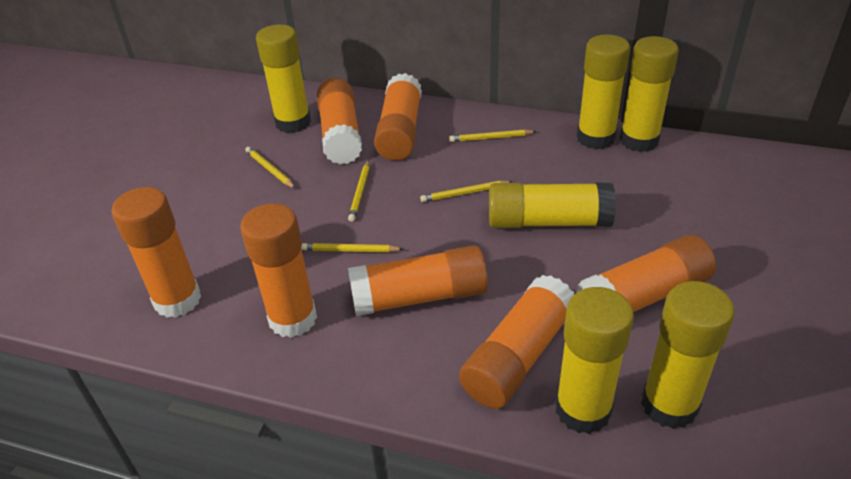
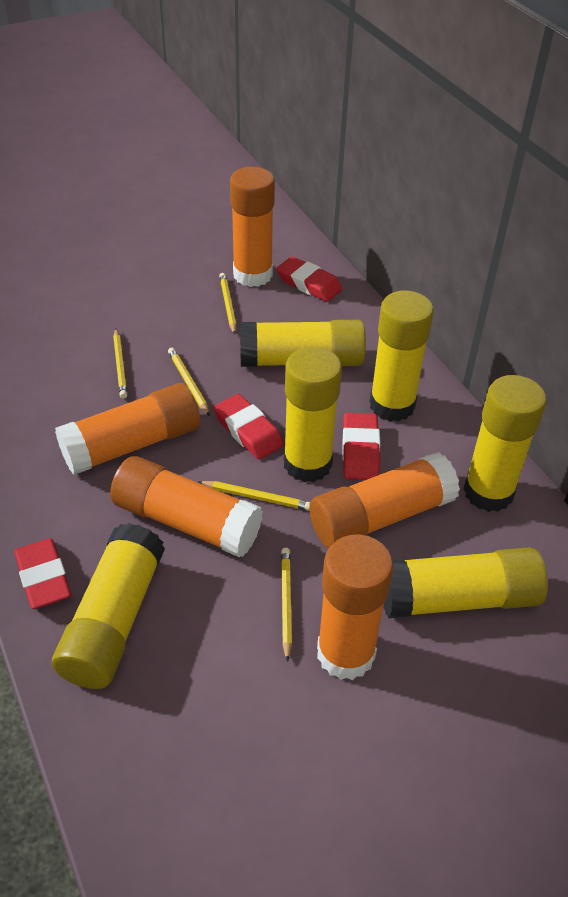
orange glue stick: [112,187,201,318] [240,203,317,338] [317,78,362,164] [348,245,488,316] [374,73,422,161] [459,275,574,409] [576,235,716,312] = 7 -> [55,383,200,475] [110,456,263,557] [230,167,275,287] [309,452,460,549] [317,535,393,680] = 5
red eraser: none = 0 -> [14,538,71,609] [214,394,284,460] [276,256,342,302] [342,413,380,480] = 4

